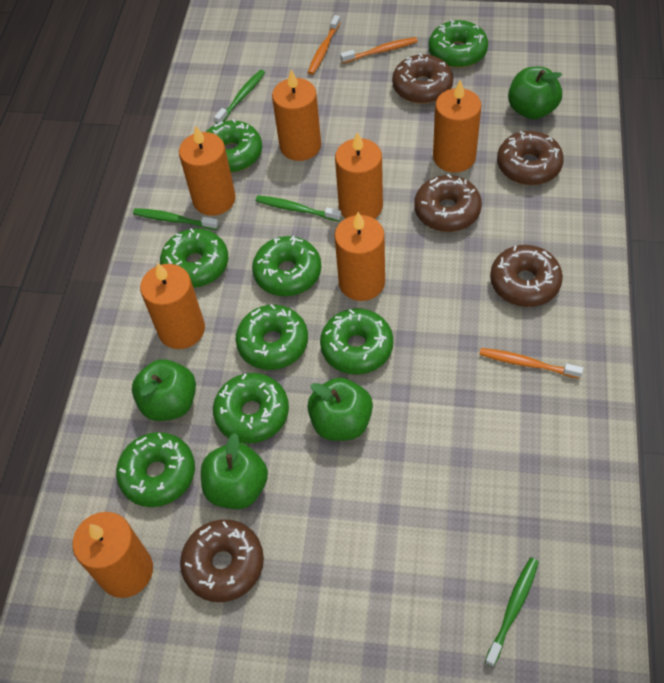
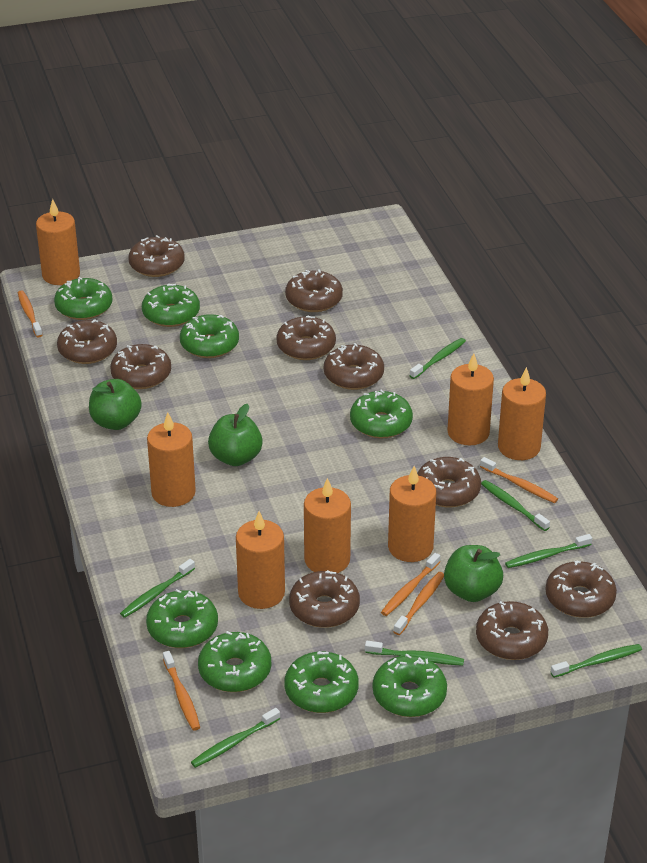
brown donut: [180,520,264,602] [392,53,453,104] [414,174,482,232] [490,245,563,307] [497,131,564,185] = 5 -> [57,319,117,364] [110,344,171,389] [128,235,185,277] [276,315,336,360] [285,269,343,312] [289,570,360,628] [324,343,384,390] [417,457,481,507] [476,601,548,660] [545,561,617,618] = 10
green apple: [132,359,196,421] [201,433,268,509] [307,377,373,441] [508,67,562,120] = 4 -> [89,379,142,430] [208,404,263,466] [444,545,503,602] = 3
green toothbrush: [133,208,219,230] [214,70,265,124] [256,195,341,221] [485,558,539,667] = 4 -> [120,559,195,618] [191,708,280,768] [365,641,464,666] [410,338,466,379] [481,480,550,531] [505,534,592,568] [551,644,642,678] = 7
orange toothbrush: [308,15,341,75] [340,37,418,63] [479,348,583,379] = 3 -> [18,291,42,338] [163,651,200,731] [381,553,440,616] [393,572,444,635] [480,457,558,503] = 5

